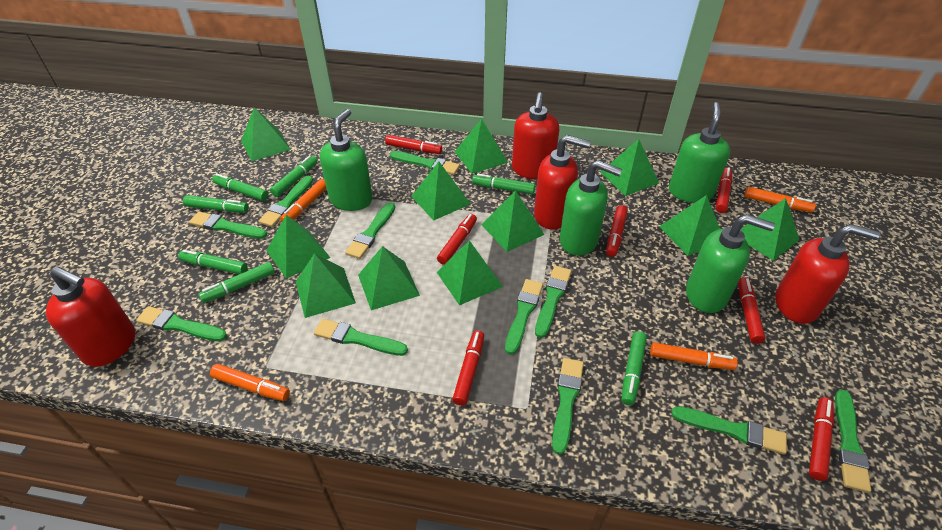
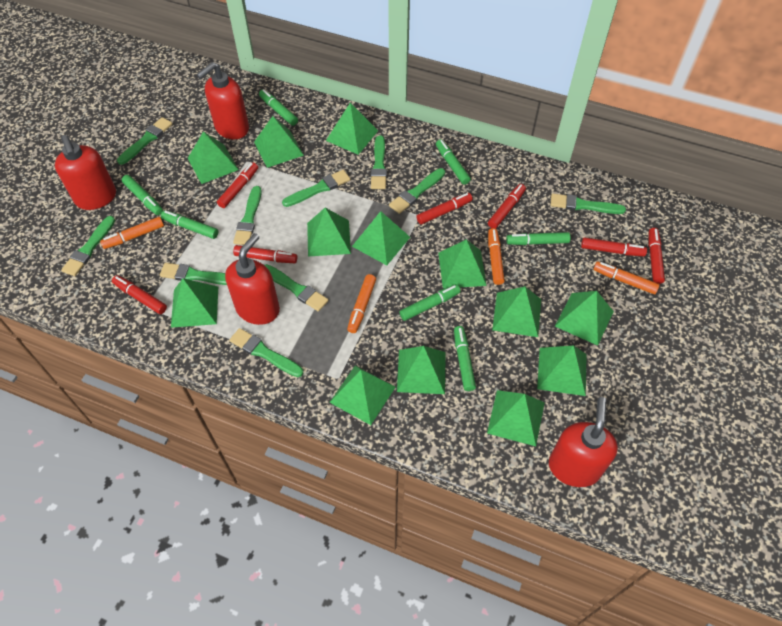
green brush: [136,306,227,341] [189,212,267,239] [259,176,313,227] [314,319,408,356] [345,202,395,259] [390,151,460,175] [505,279,543,355] [535,266,572,338] [552,358,584,455] [671,406,787,455] [835,389,871,493] = 11 -> [61,216,115,276] [117,117,172,165] [160,263,227,285] [229,328,303,377] [233,186,262,245] [265,264,328,311] [282,170,350,207] [371,135,387,189] [389,168,445,214] [551,194,626,214] = 10
green pyramid: [241,107,291,161] [266,215,330,279] [296,253,356,318] [358,246,420,310] [411,162,470,221] [437,240,503,305] [454,119,508,174] [482,190,545,252] [600,139,659,196] [659,195,720,256] [741,198,799,261] = 11 -> [171,278,218,328] [188,132,239,184] [254,116,304,168] [307,208,351,257] [326,103,378,155] [329,366,395,425] [352,211,410,265] [397,346,446,394] [438,239,487,288] [487,390,545,446] [492,286,541,337] [537,345,587,396] [555,291,614,346] = 13
green soap dispenser: [320,109,373,211] [560,160,622,256] [669,102,730,203] [686,214,775,313] = 4 -> none = 0

